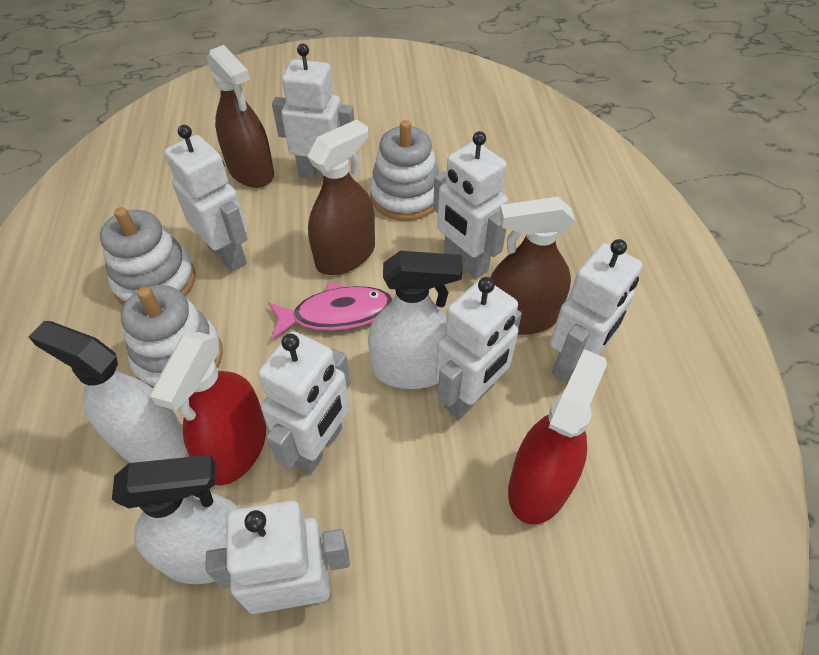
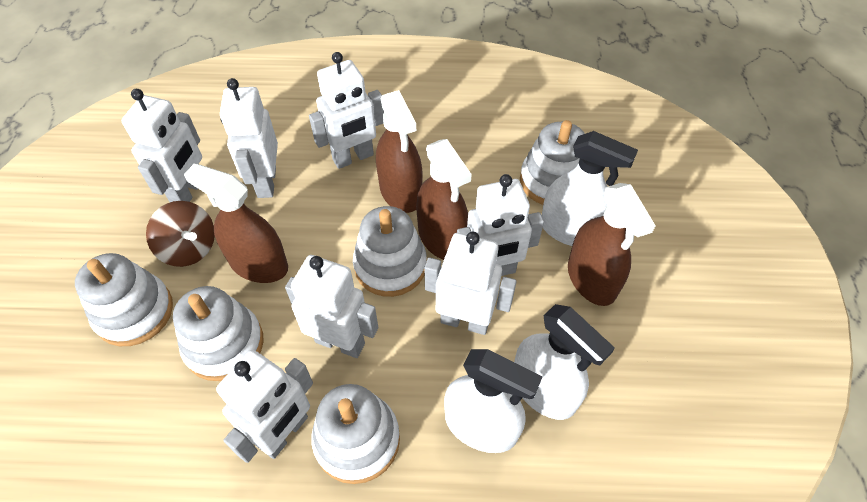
brown spinning top: none = 0 -> [146,201,215,267] = 1
brown spray bottle: [207,45,274,188] [307,119,375,275] [490,197,575,335] = 3 -> [184,164,288,283] [376,90,423,213] [416,139,472,260] [568,183,655,306] = 4
pink fish: [268,282,393,340] = 1 -> none = 0
red spray bottle: [150,332,266,485] [508,349,607,524] = 2 -> none = 0
white stacking toy: [100,207,195,305] [121,285,223,388] [370,120,439,221] = 3 -> [75,253,173,346] [173,286,264,381] [311,384,400,484] [353,206,427,297] [520,120,585,205] = 5

